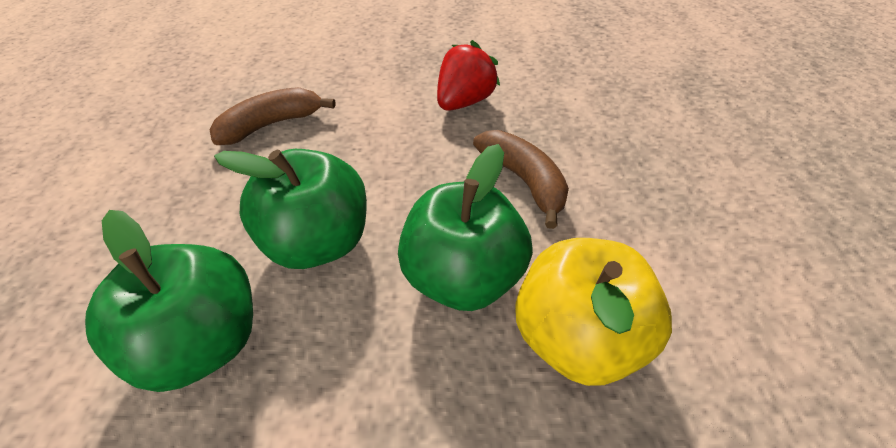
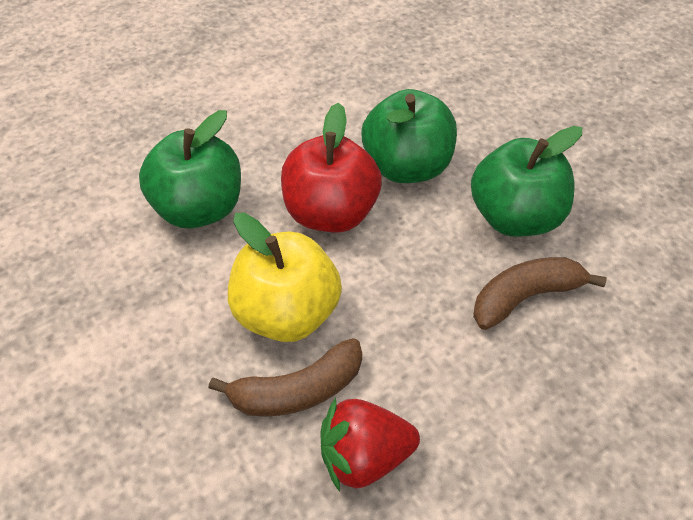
red apple: none = 0 -> [281,102,382,233] = 1

